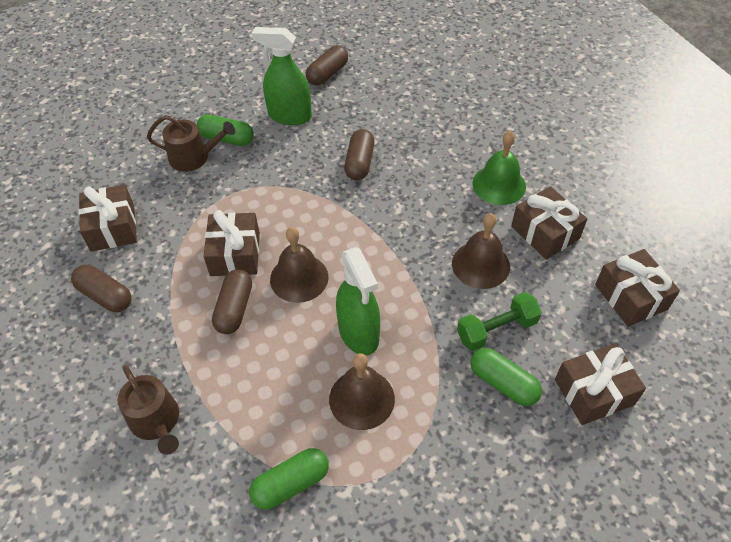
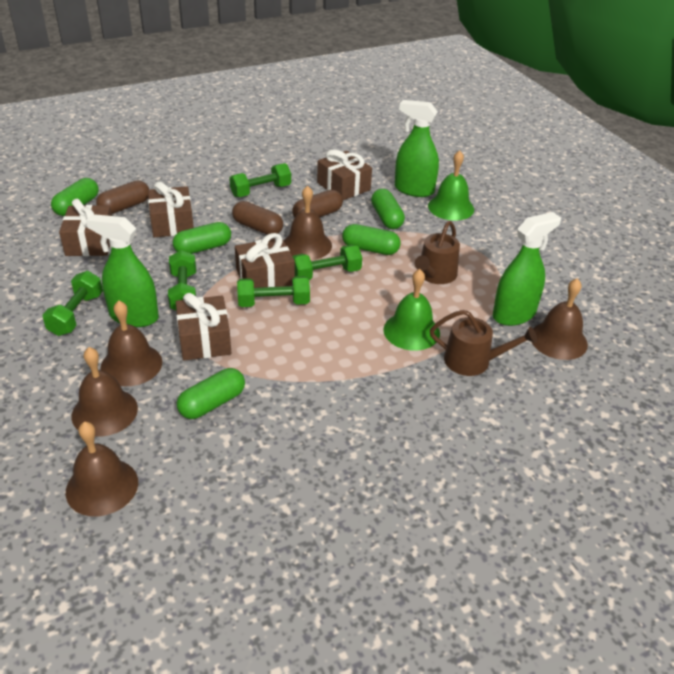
brown bell: [270,227,328,303] [329,353,395,430] [452,213,510,289] = 3 -> [66,422,138,516] [72,347,138,437] [100,301,162,386] [284,185,332,260] [532,278,588,360] = 5
brown capsule: [71,265,131,312] [212,269,252,334] [306,45,348,86] [344,129,374,180] = 4 -> [96,180,149,214] [232,201,283,235] [292,190,343,218] = 3
green bell: [472,130,526,205] = 1 -> [384,269,440,351] [428,150,474,221] = 2
green capsule: [197,114,254,146] [249,448,329,510] [470,348,542,406] = 3 -> [51,178,99,216] [173,222,231,254] [177,368,245,419] [342,224,401,255] [371,189,405,229] = 5
green dumbbell: [457,292,542,351] = 1 -> [42,271,103,336] [168,250,196,311] [229,163,291,197] [237,276,310,307] [292,245,362,280] = 5
green spray bottle: [252,27,312,125] [336,247,380,355] = 2 -> [86,214,159,327] [395,100,439,197] [493,212,561,326] = 3

